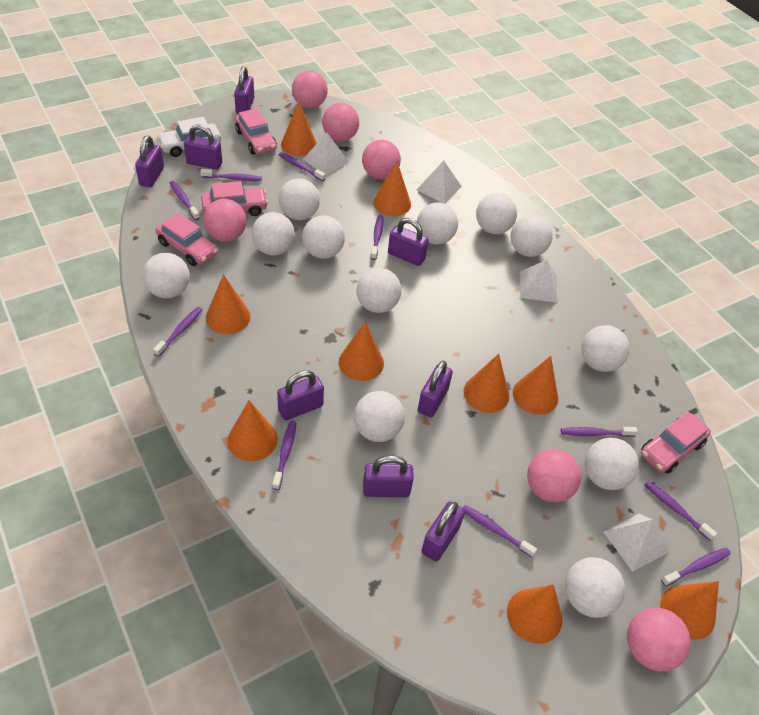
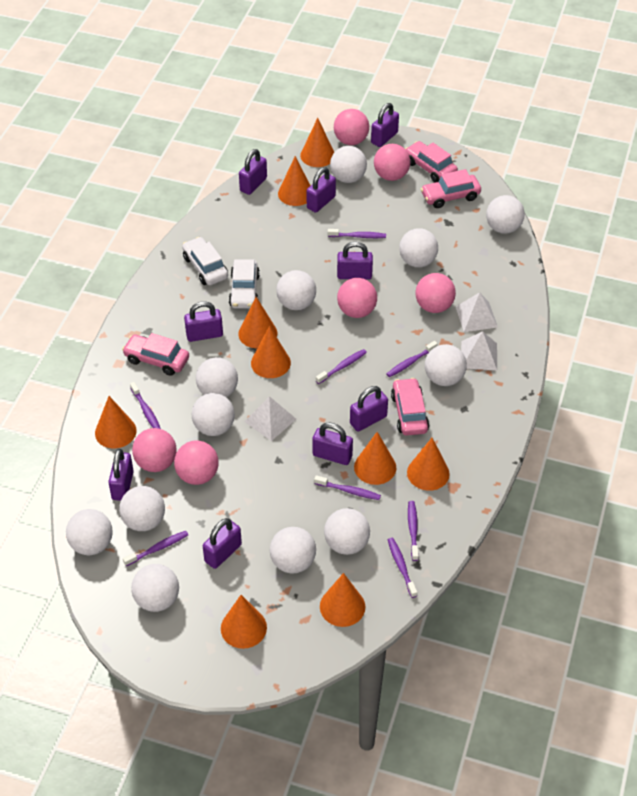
purple padlock: [135,136,164,187] [184,125,222,170] [234,67,254,114] [277,370,324,420] [363,455,414,497] [388,218,428,266] [418,361,453,417] [421,501,465,561] = 8 -> [108,449,134,501] [184,301,223,342] [203,518,242,569] [239,149,267,195] [307,167,336,213] [313,422,353,465] [337,242,373,280] [350,386,388,432] [371,103,399,147] = 9
purple toothbrush: [153,307,203,357] [170,181,200,220] [200,169,262,181] [272,421,297,490] [279,152,326,182] [371,215,384,260] [463,505,537,557] [561,427,638,437] [645,481,717,541] [661,548,731,586] = 10 -> [123,531,188,566] [130,382,161,429] [314,475,381,500] [316,349,367,384] [328,229,386,238] [386,341,438,377] [388,538,417,598] [408,501,419,561] = 8
white car: [157,117,221,157] = 1 -> [182,237,228,285] [229,259,260,309] = 2
white pyramid: [303,133,349,175] [417,160,462,204] [520,260,558,303] [604,514,669,572] = 4 -> [244,396,296,441] [456,292,498,332] [461,331,497,370] = 3

